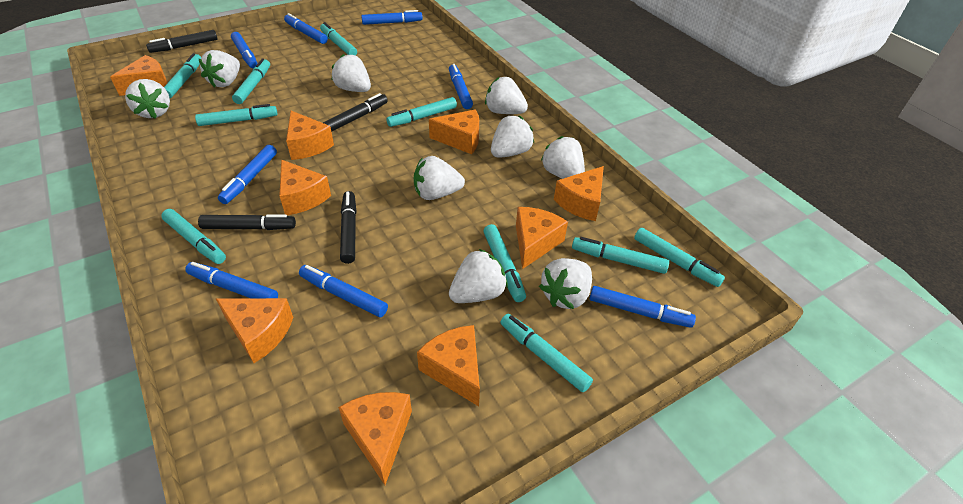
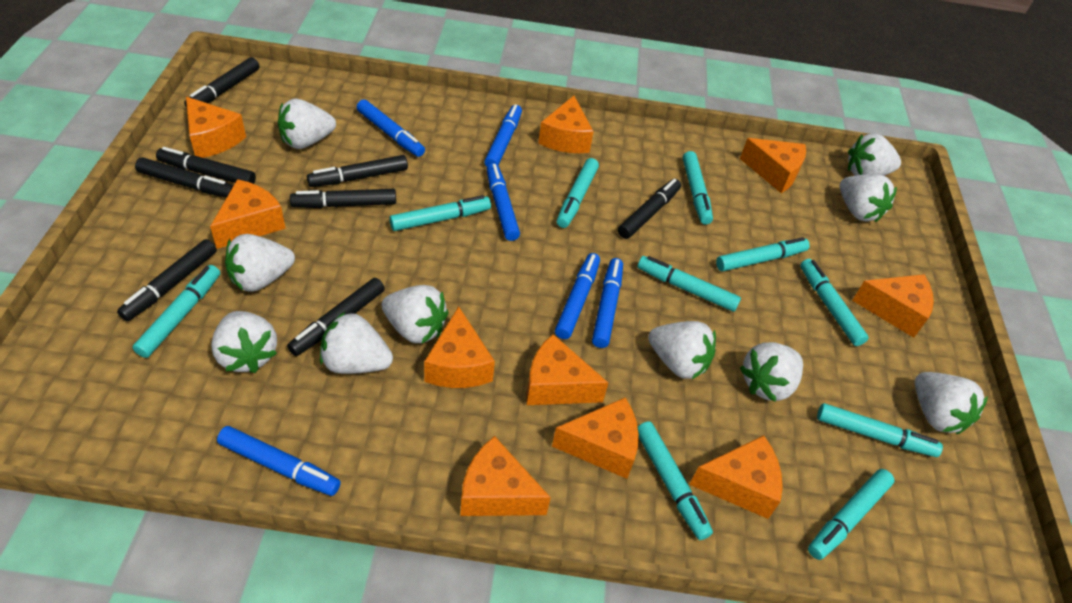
black marker: [146,30,218,53] [198,214,296,230] [323,93,388,132] [340,191,357,264] = 4 -> [117,239,217,321] [135,157,233,198] [156,147,256,184] [184,57,260,108] [287,278,385,356] [290,189,396,208] [307,155,408,187] [618,179,681,239] = 8
blue marker: [185,262,278,298] [218,145,277,204] [231,32,258,69] [284,13,328,44] [299,265,388,317] [361,10,423,25] [449,64,473,109] [589,286,696,328] = 8 -> [217,426,341,496] [357,99,425,157] [484,104,522,167] [487,163,520,241] [555,253,600,339] [592,258,623,348] = 6
orange cheese: [110,55,168,96] [216,298,293,363] [279,160,331,215] [286,111,334,160] [338,392,412,485] [417,325,480,406] [429,109,479,154] [516,207,568,269] [554,166,604,221] = 9 -> [186,97,246,158] [210,179,286,249] [424,306,495,388] [460,436,551,516] [526,334,608,405] [538,96,594,153] [552,398,639,479] [689,435,783,519] [740,138,806,193] [852,274,934,338] = 10
white strawberry: [125,79,170,119] [199,50,240,88] [331,54,371,92] [414,156,465,200] [449,249,508,303] [485,77,528,114] [491,116,534,158] [539,258,592,309] [541,136,585,179] = 9 -> [211,311,277,373] [225,234,295,292] [278,99,336,149] [320,311,393,374] [381,285,449,343] [648,321,716,380] [740,342,803,402] [840,174,897,222] [848,133,901,176] [915,372,988,434] = 10

